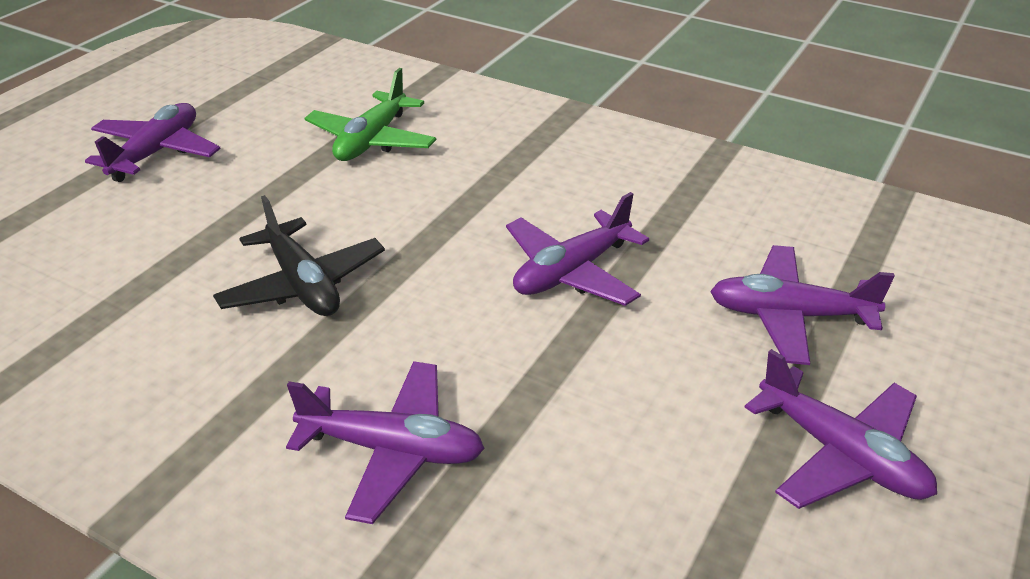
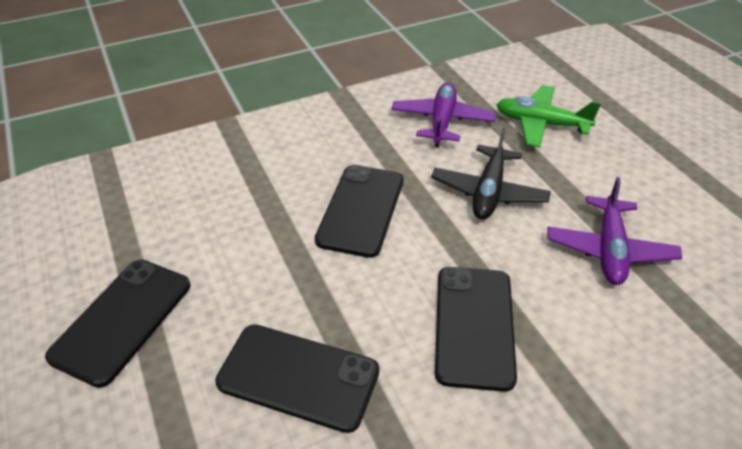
black phone: none = 0 -> [45,259,190,388] [215,324,379,433] [315,165,403,258] [435,267,517,392] = 4
purple plane: [85,103,221,182] [286,361,485,524] [506,192,649,306] [710,245,895,365] [744,349,937,509] = 5 -> [391,82,496,147] [547,177,682,285] = 2

